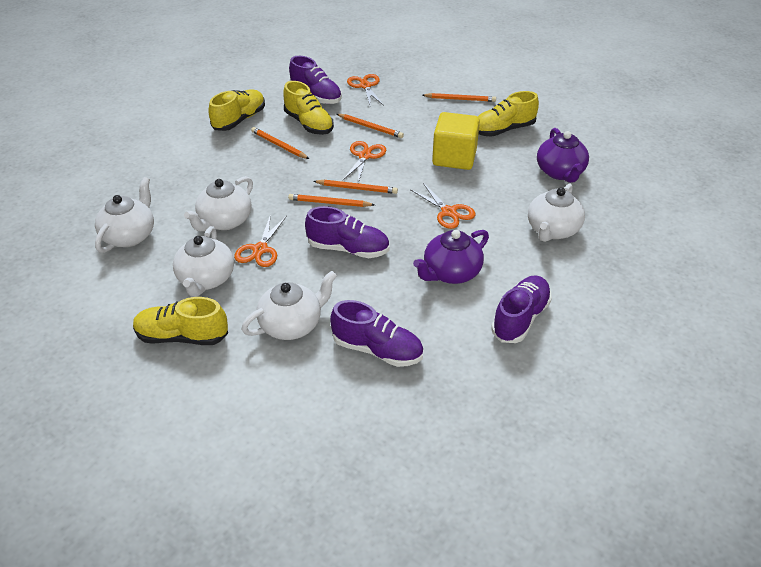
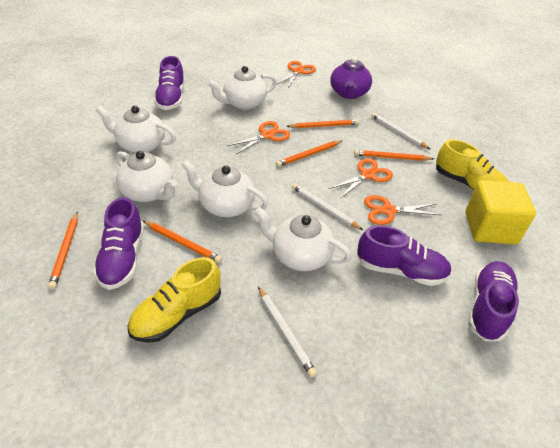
purple teapot: [413,230,489,284] [537,128,589,183] = 2 -> [330,57,372,99] = 1
white pencil: none = 0 -> [258,287,317,377] [292,183,363,230] [371,112,430,149] = 3
yellow shoe: [133,297,228,345] [208,89,265,131] [283,81,334,135] [478,91,539,137] = 4 -> [127,257,221,343] [436,139,509,191] = 2

